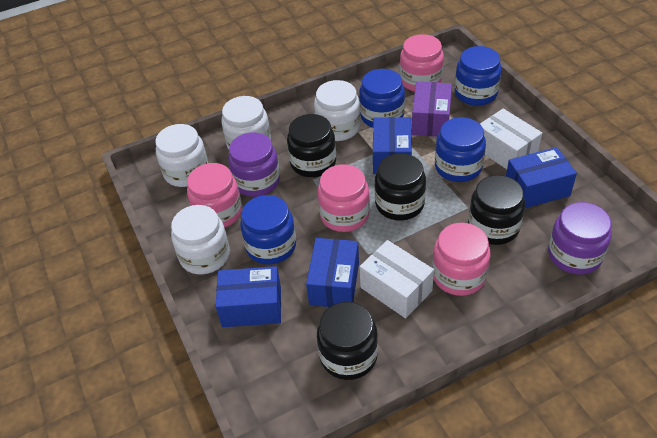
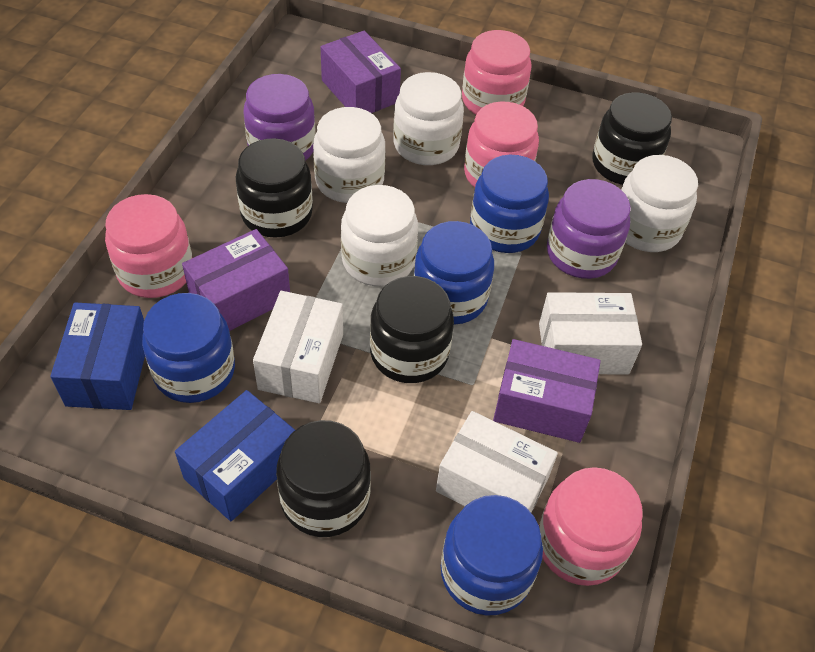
blue box: [215,266,281,327] [306,238,359,307] [373,117,412,174] [506,147,577,208] = 4 -> [50,302,145,410] [175,390,295,521] = 2
purple box: [412,82,452,137] = 1 -> [182,229,290,331] [321,31,401,113] [493,339,601,443] = 3
white box: [360,240,434,318] [480,109,542,169] = 2 -> [253,291,343,403] [436,411,558,513] [539,292,642,374] = 3

